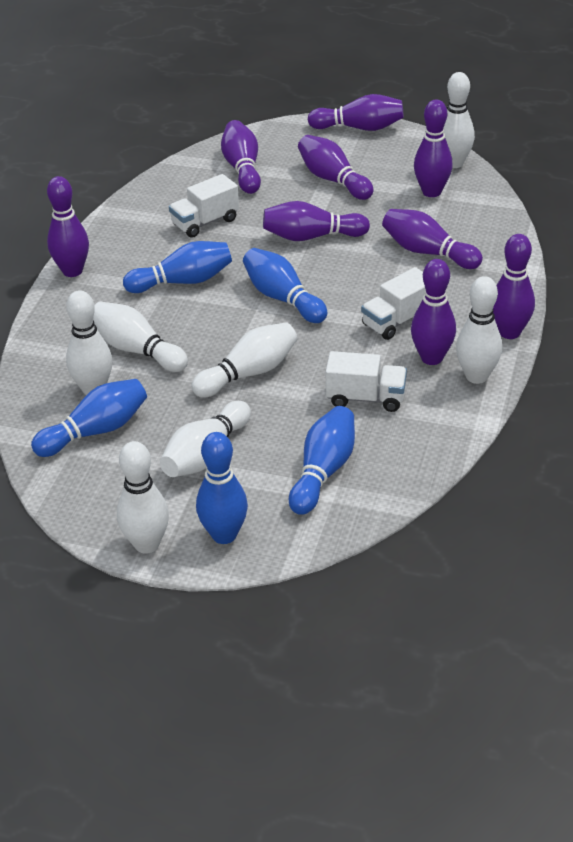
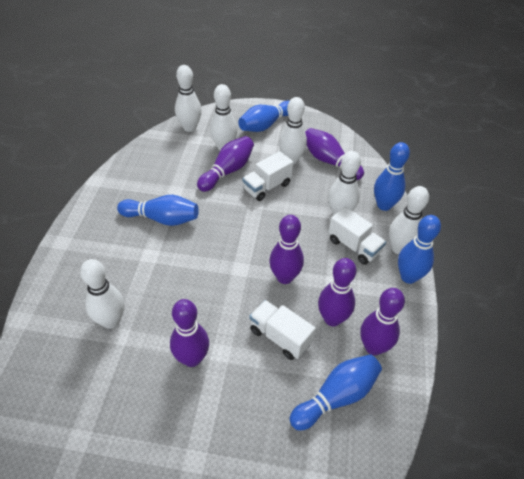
purple bowling pin: [47,176,89,277] [221,120,261,194] [263,201,370,241] [298,135,374,200] [308,94,404,131] [382,209,483,269] [411,259,456,365] [414,99,453,197] [493,234,535,339] = 9 -> [170,299,209,367] [197,136,254,192] [269,215,304,284] [305,128,364,180] [318,258,357,327] [361,288,405,355] = 6
white bowling pin: [66,290,112,395] [93,302,188,372] [117,441,169,554] [160,401,251,477] [191,322,297,398] [444,72,475,168] [456,276,502,384] = 7 -> [80,259,124,329] [175,65,202,132] [210,84,238,151] [279,97,307,165] [328,151,361,216] [389,186,429,255] = 6

